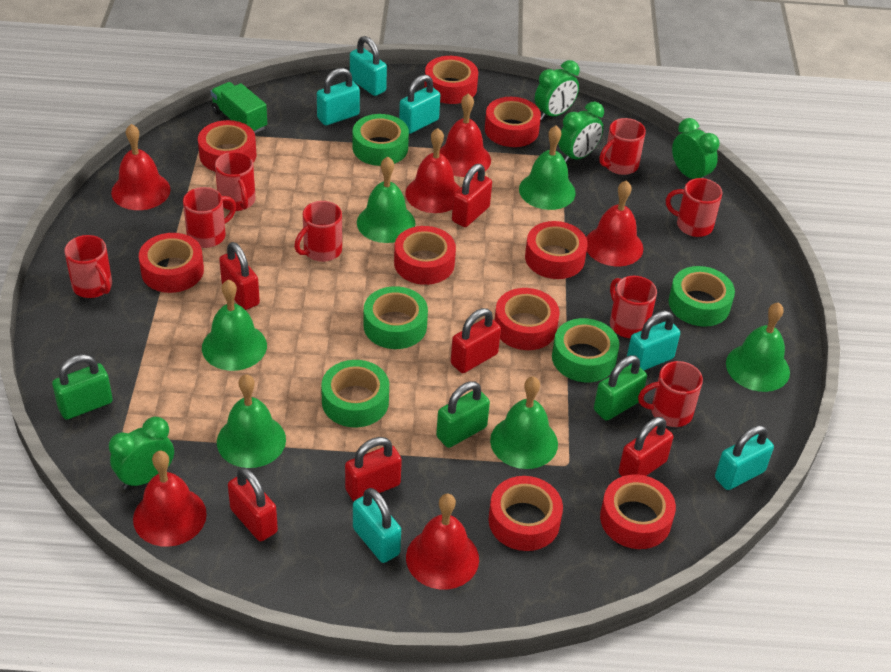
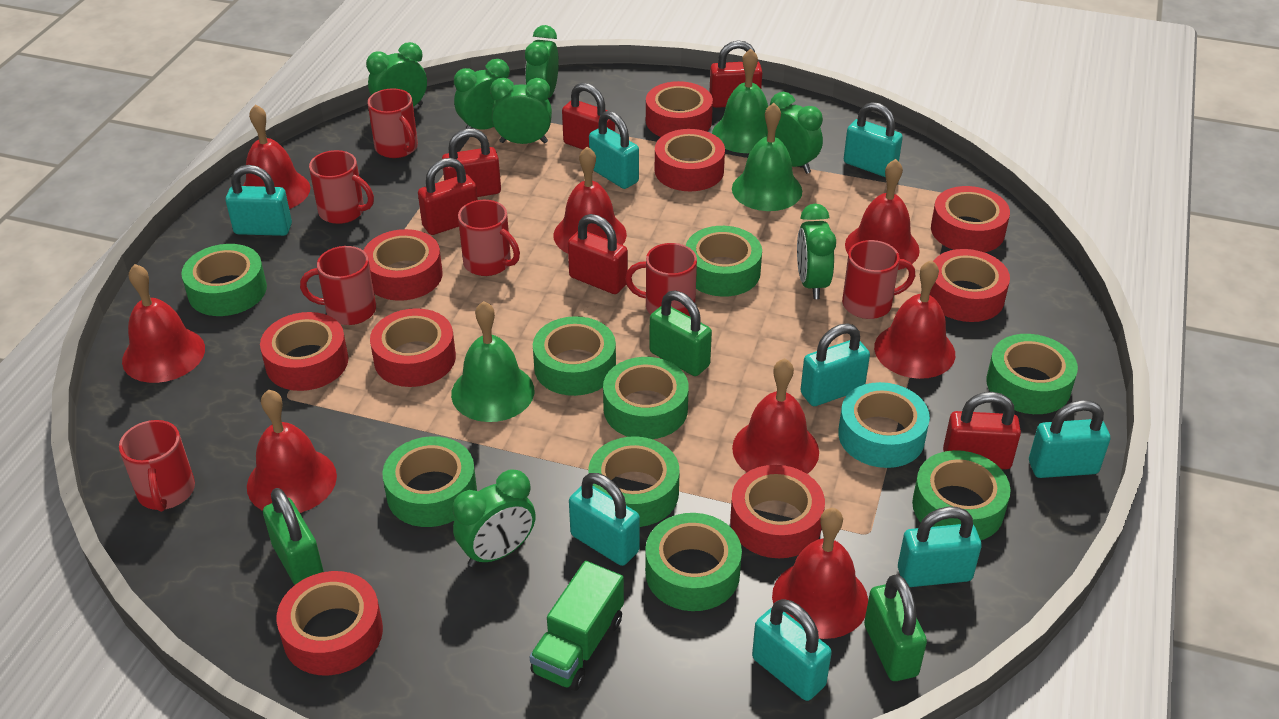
green bell: [202,280,267,371] [217,374,286,468] [357,157,416,243] [490,376,558,469] [519,126,576,210] [726,302,790,392] = 6 -> [451,301,534,422] [712,49,768,153] [732,103,802,211] = 3
green clock: [109,416,174,489] [535,60,580,120] [558,102,604,164] [672,118,719,179] = 4 -> [366,42,427,107] [453,469,536,567] [454,59,510,130] [490,78,552,144] [525,25,559,98] [766,92,823,174] [797,204,836,299] = 7
green tape: [321,360,389,427] [353,114,409,166] [363,286,428,349] [552,318,619,382] [669,266,735,327] = 5 -> [181,244,267,316] [382,436,477,527] [533,316,616,396] [589,436,680,527] [603,357,689,439] [645,513,742,611] [686,226,762,297] [912,450,1011,540] [987,334,1078,414] = 9
red bell: [111,124,171,210] [133,451,207,547] [405,128,460,213] [406,494,479,589] [439,93,491,177] [586,180,643,266] = 6 -> [122,264,205,383] [243,104,310,209] [247,389,337,513] [553,146,627,253] [732,358,819,474] [772,508,868,639] [845,159,920,270] [874,260,955,379] = 8
red mug: [64,235,112,298] [183,187,236,248] [215,152,255,211] [294,201,342,262] [599,118,646,175] [610,276,657,338] [638,361,703,427] [666,178,722,237] = 8 -> [119,420,195,512] [300,246,376,325] [309,150,374,224] [368,88,418,158] [458,200,520,276] [625,243,697,316] [842,240,915,319] = 7
turquoise padlock: [317,68,360,125] [350,36,387,96] [353,488,401,563] [399,75,440,134] [627,311,680,370] [715,425,774,490] = 6 -> [226,165,292,236] [569,473,640,566] [589,111,639,189] [752,599,832,701] [800,324,870,406] [844,102,903,177] [898,506,981,587] [1029,400,1110,478] = 8
turquoise tape: none = 0 -> [838,382,930,468] = 1

